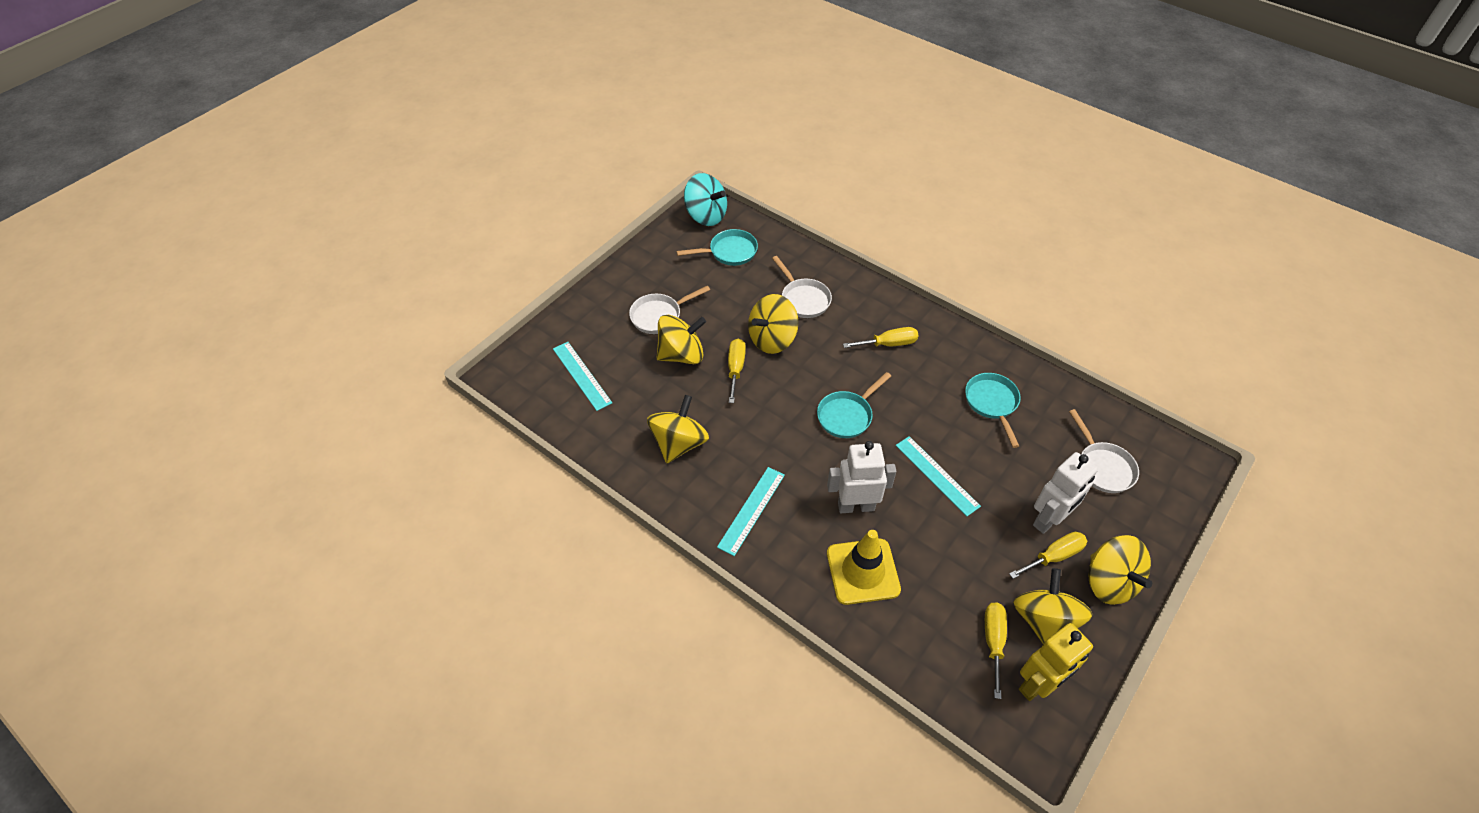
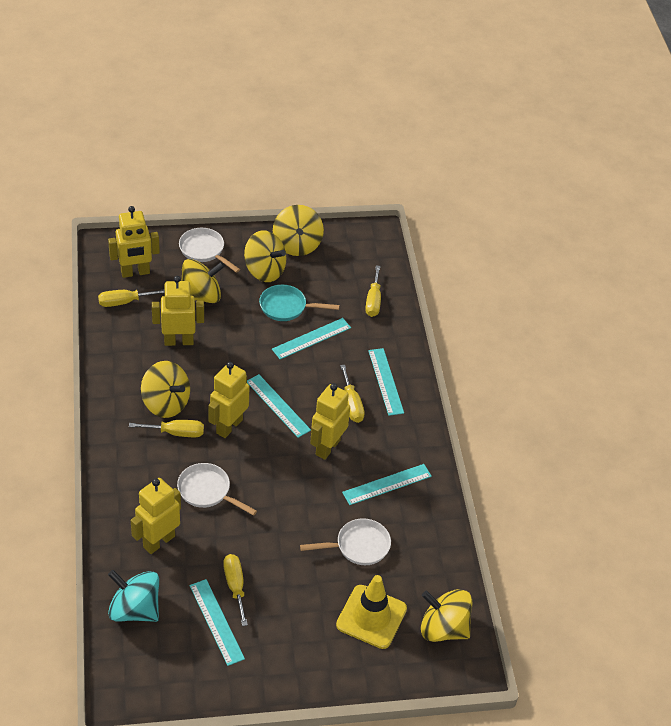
turquoise pan: [677,229,758,266] [817,372,891,438] [965,373,1021,448] = 3 -> [259,285,340,321] = 1
turquoise ruler: [553,342,612,411] [717,467,785,556] [896,436,981,516] = 3 -> [190,579,245,666] [247,374,311,438] [272,318,351,359] [342,464,432,505] [368,348,404,416] = 5
white robot: [827,441,896,513] [1033,452,1098,534] = 2 -> none = 0
yellow robot: [1019,623,1093,701] = 1 -> [108,206,160,278] [131,478,181,554] [152,276,204,346] [208,362,250,438] [310,383,350,460] = 5
yellow screwdriver: [728,339,746,403] [843,327,919,348] [985,602,1007,699] [1009,532,1087,579] = 4 -> [98,289,165,307] [129,420,204,437] [223,554,248,626] [340,365,365,423] [365,265,381,317] = 5

